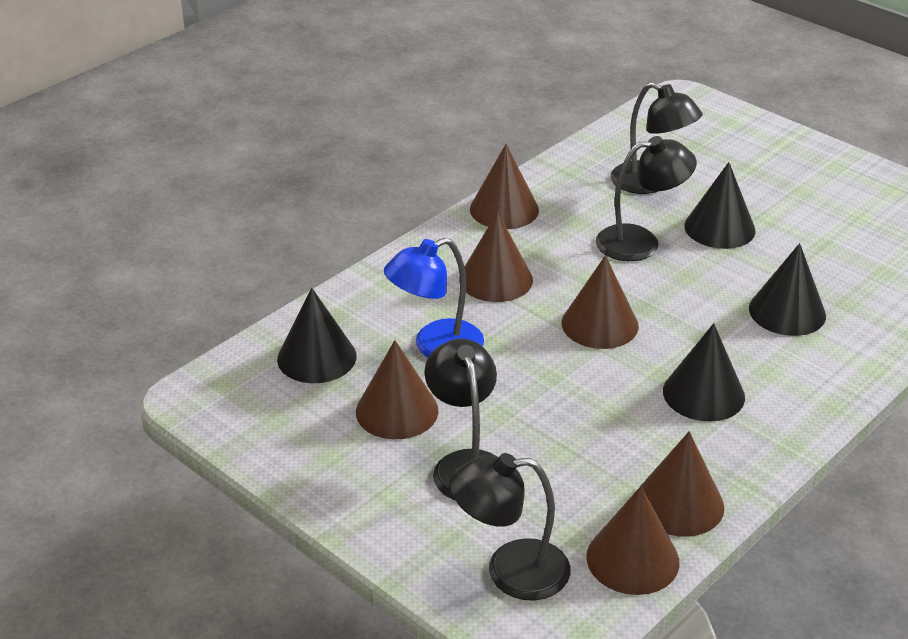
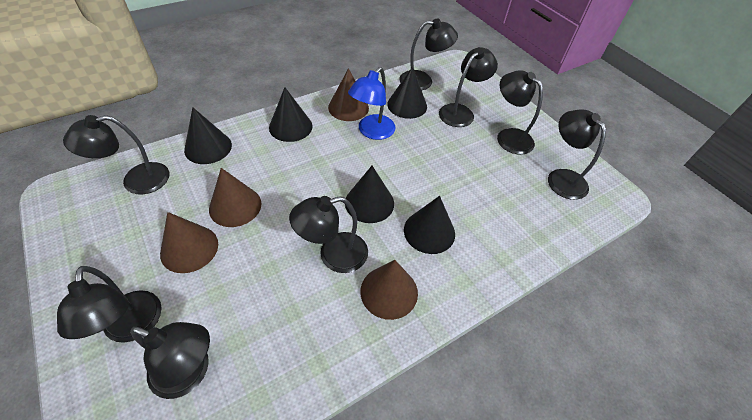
black cone: [277,288,356,383] [663,323,745,422] [684,162,756,249] [749,243,826,336] = 4 -> [184,107,232,164] [269,87,313,142] [345,166,394,223] [387,66,427,119] [404,196,455,254] = 5
black lamp: [424,339,498,500] [450,453,570,600] [596,136,697,261] [611,82,703,194] = 4 -> [57,266,161,343] [63,115,169,194] [130,322,210,399] [289,196,368,273] [400,18,458,90] [439,47,498,127] [497,70,543,155] [548,109,606,200] = 8
brown cone: [356,340,438,439] [459,212,533,302] [470,144,539,229] [562,255,639,349] [586,486,679,595] [641,431,724,537] = 6 -> [160,212,218,273] [209,168,262,227] [328,68,369,121] [360,260,418,320] = 4

